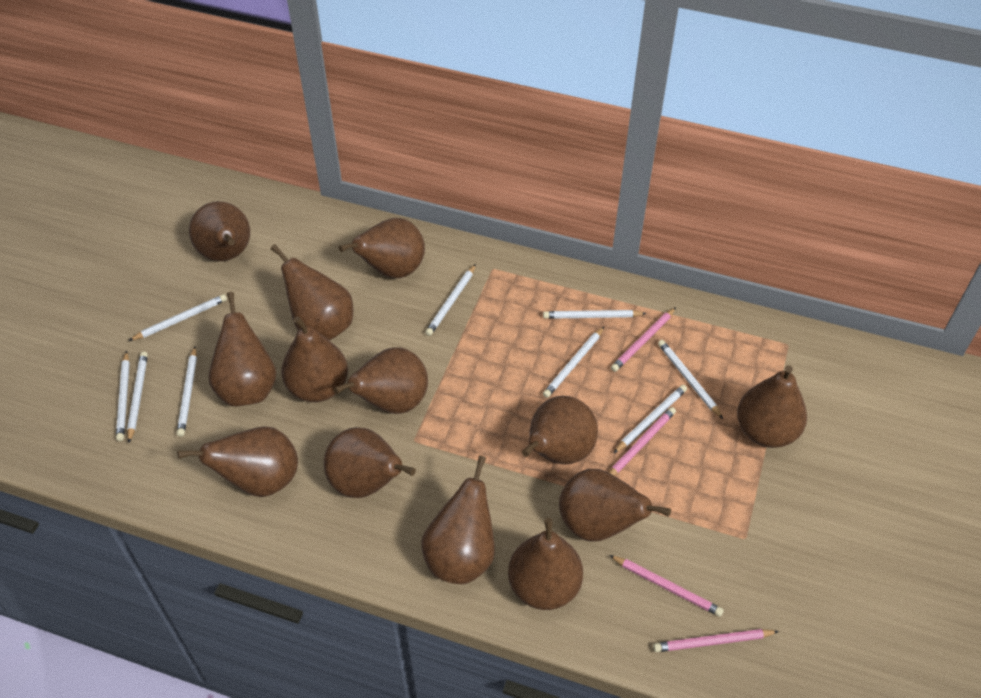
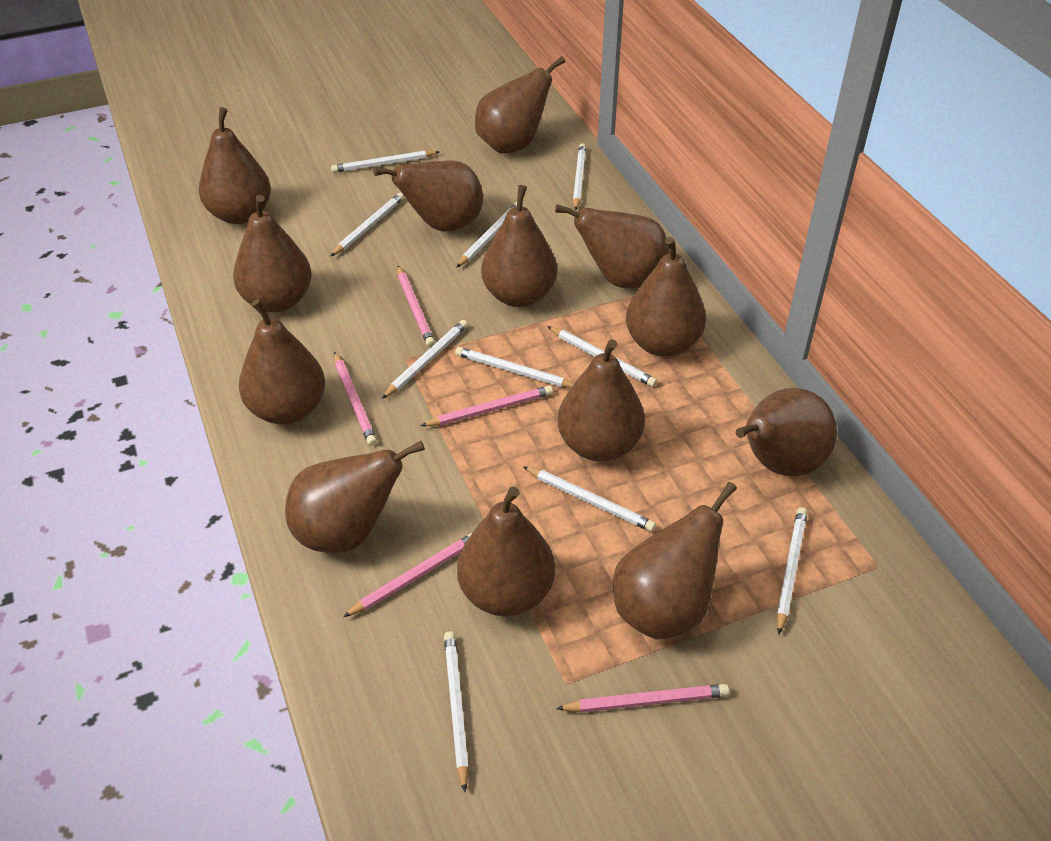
pink pencil: [609,407,676,475] [609,555,724,617] [611,307,676,372] [653,629,779,652] = 4 -> [334,352,377,446] [343,533,472,617] [397,265,435,347] [421,386,553,426] [556,684,729,713] = 5
white pencil: [116,351,130,441] [127,352,148,443] [128,294,227,341] [177,346,197,437] [425,264,476,336] [543,310,647,319] [543,327,604,398] [614,385,687,453] [658,340,723,419] = 9 -> [330,193,404,257] [331,150,439,173] [382,320,468,399] [444,631,469,792] [455,347,574,388] [456,202,517,268] [523,466,656,532] [547,326,657,387] [573,143,586,211] [777,507,807,635] = 10

